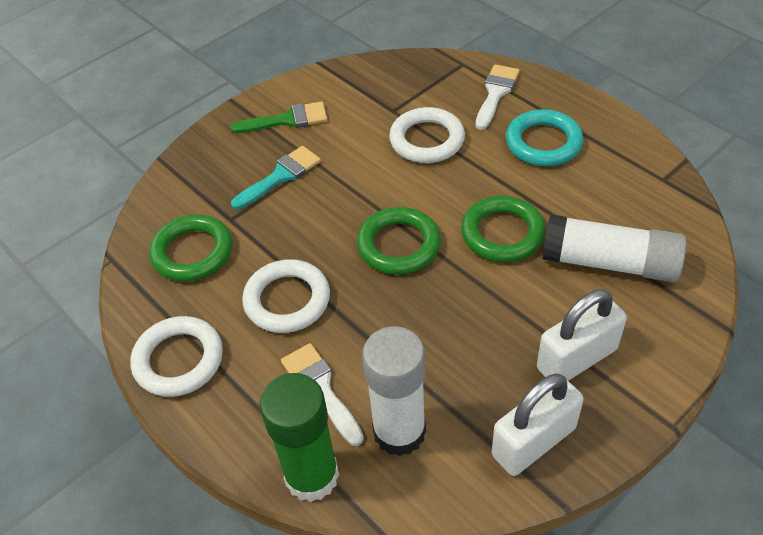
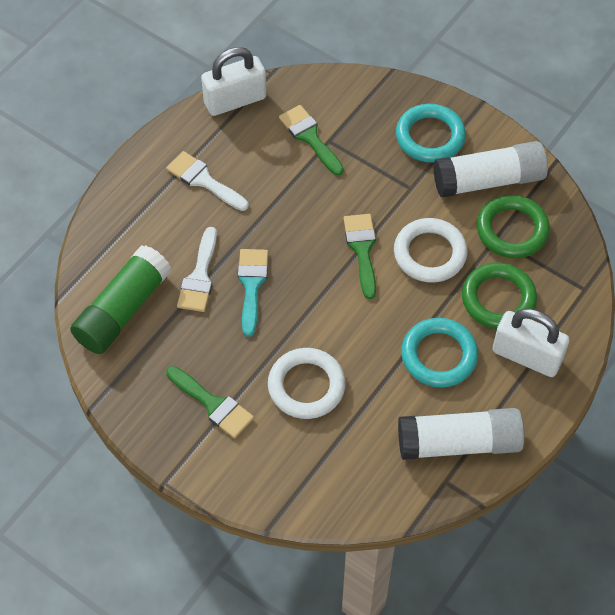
green brush: [230,101,327,133] = 1 -> [166,366,254,438] [279,105,344,176] [344,214,376,299] = 3
green ring: [149,214,232,282] [357,207,441,275] [461,196,546,262] = 3 -> [462,262,537,329] [477,195,550,258] = 2
turquoise ring: [506,109,583,166] = 1 -> [396,104,466,163] [401,318,478,387] = 2
white ring: [131,316,223,397] [242,259,330,333] [389,107,465,163] = 3 -> [268,348,346,419] [394,218,467,283] = 2

